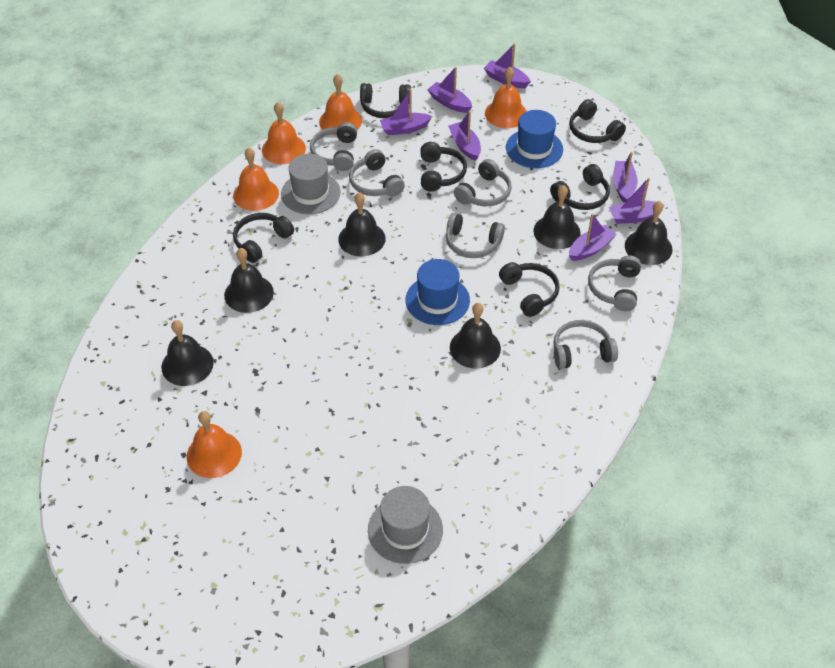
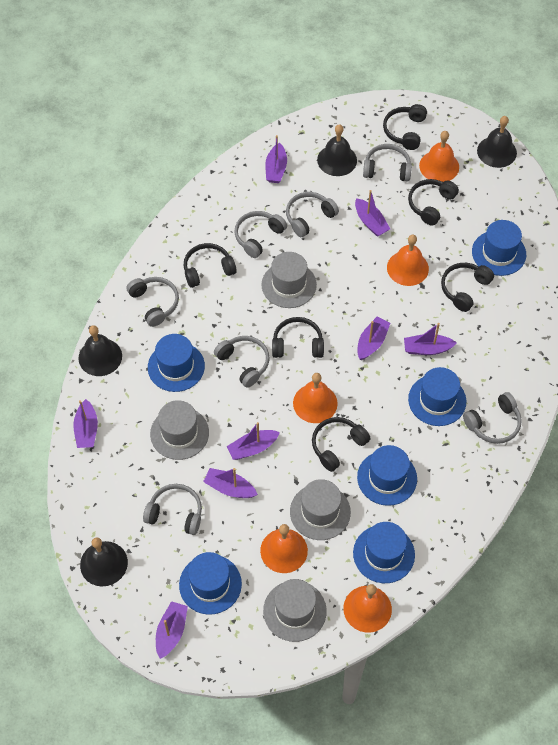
black bell: [161,320,214,386] [224,248,274,313] [338,192,386,256] [450,303,501,369] [533,185,581,249] [625,201,673,265] = 6 -> [78,325,122,376] [80,537,128,586] [317,124,357,176] [477,116,517,168] = 4
blue hat: [406,259,470,325] [506,110,563,168] = 2 -> [148,334,205,392] [179,552,242,615] [353,522,415,583] [357,445,417,506] [408,367,466,426] [472,220,526,276] = 6
grey hat: [281,154,340,214] [368,486,443,564] = 2 -> [150,400,209,460] [261,252,317,308] [263,579,327,642] [290,479,351,540] = 4
grey headphones: [310,122,357,171] [349,149,405,196] [446,213,505,258] [454,159,512,206] [553,320,618,369] [588,255,641,311] = 6 -> [127,277,179,327] [143,484,202,535] [214,336,270,388] [234,211,287,258] [286,192,339,237] [363,144,412,181] [463,392,522,444] = 7
purple boat: [380,89,432,135] [427,67,472,113] [448,111,481,161] [484,43,531,88] [569,213,617,261] [609,178,665,224] [613,152,638,203] = 7 -> [73,399,98,448] [156,601,188,659] [203,468,258,498] [227,422,280,460] [265,135,287,183] [355,190,390,237] [357,317,390,360] [404,323,457,355] = 8

